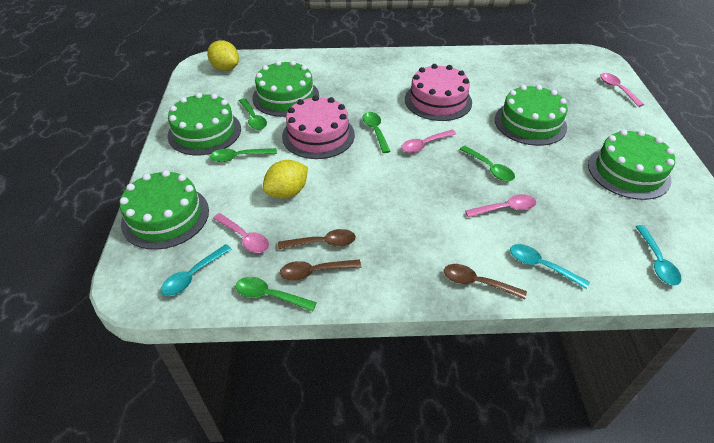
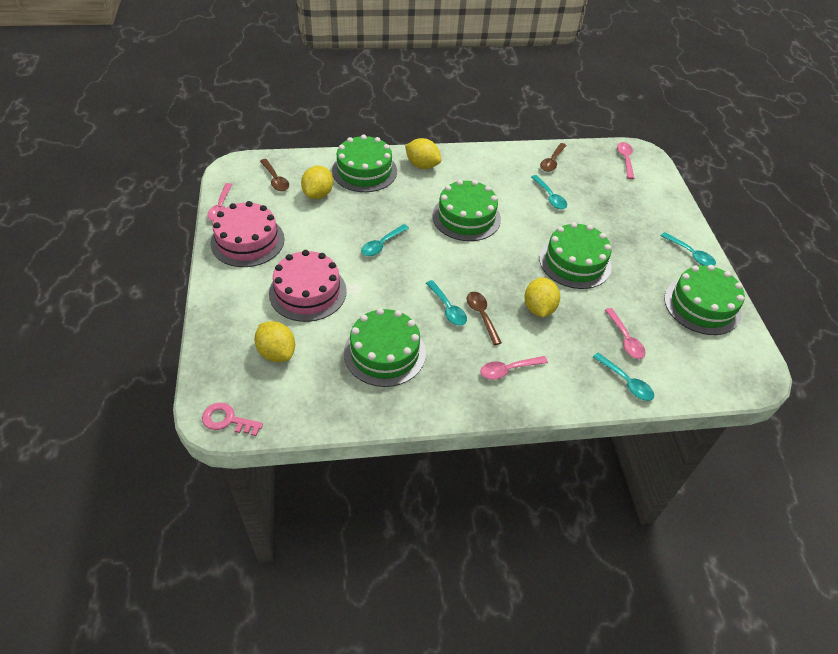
green spoon: [210,148,277,162] [235,277,317,311] [239,98,267,130] [363,112,391,153] [460,146,515,181] = 5 -> none = 0
pink key: none = 0 -> [202,402,263,436] = 1
turquoise spoon: [161,244,232,296] [510,244,590,289] [635,225,681,286] = 3 -> [361,224,409,256] [426,280,467,326] [531,175,567,209] [593,353,654,401] [661,232,716,266] = 5
yellow lemon: [207,40,239,71] [263,160,308,199] = 2 -> [254,321,295,362] [301,165,333,199] [405,138,441,169] [524,277,560,317] = 4

